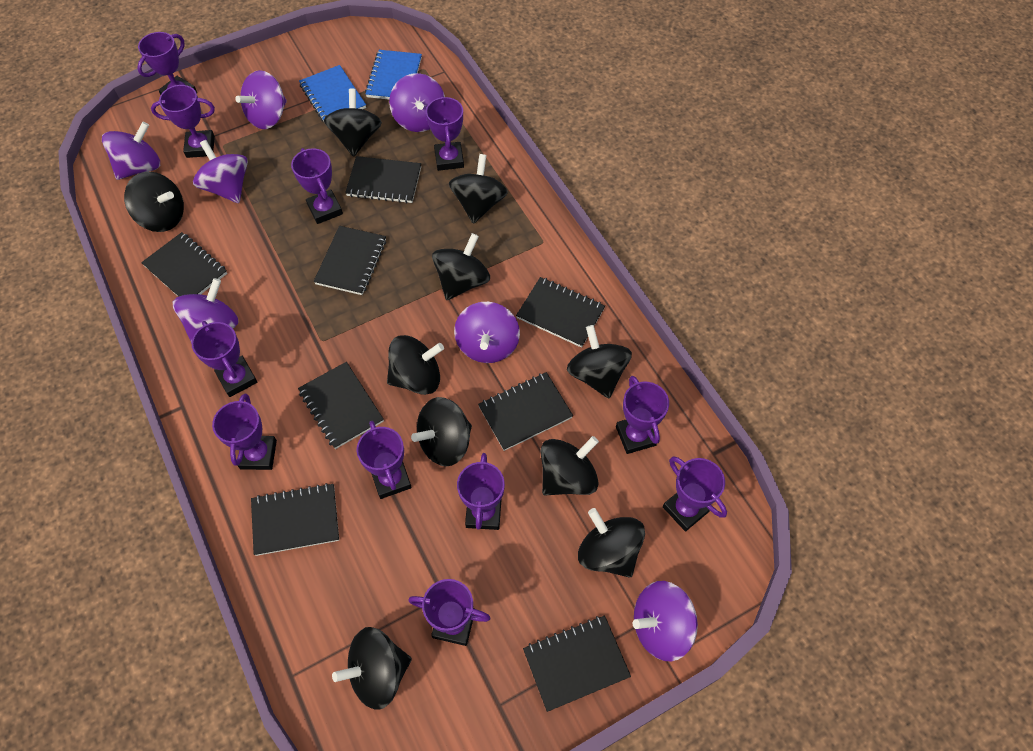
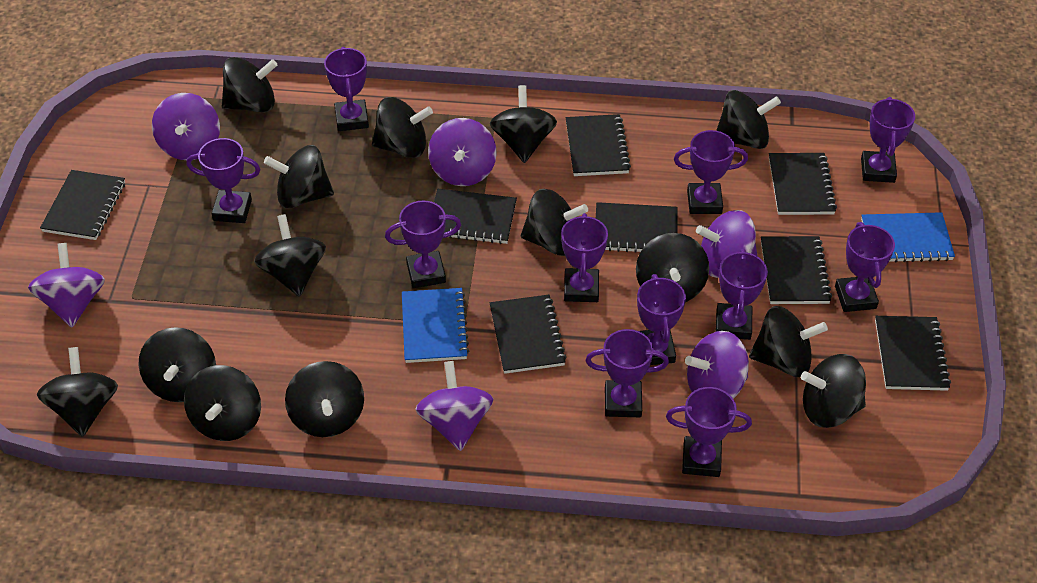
black spinning top: [124,172,184,232] [324,89,382,157] [332,627,412,710] [387,335,444,395] [411,397,472,466] [432,233,490,300] [449,154,508,224] [541,436,599,496] [567,325,632,398] [578,508,645,578] = 10 -> [37,347,118,437] [138,327,216,402] [184,365,261,441] [222,57,277,112] [254,214,326,297] [264,145,334,209] [285,361,364,437] [372,97,433,158] [490,85,557,163] [521,189,588,256] [636,233,709,302] [716,90,781,149] [749,306,828,377] [801,354,866,428] = 14
purple spinning top: [102,122,160,180] [173,278,239,344] [193,140,248,203] [235,70,287,129] [389,73,445,132] [454,302,520,363] [633,581,698,661] = 7 -> [28,243,105,327] [152,93,220,160] [415,361,493,451] [428,118,497,186] [685,331,749,399] [696,210,758,278] = 6

